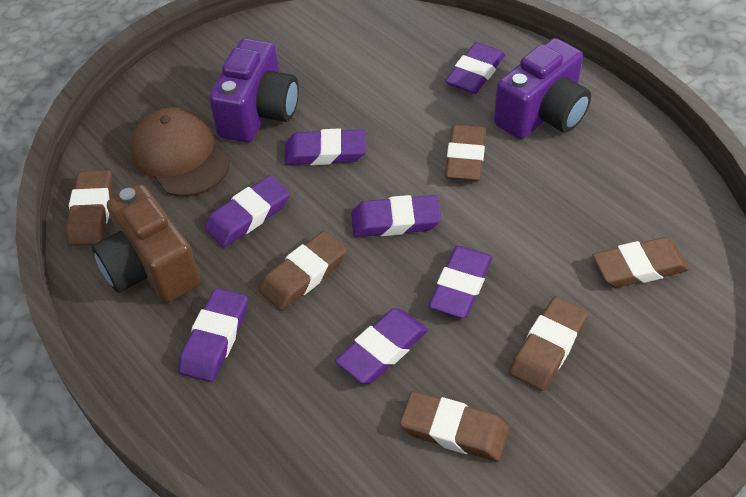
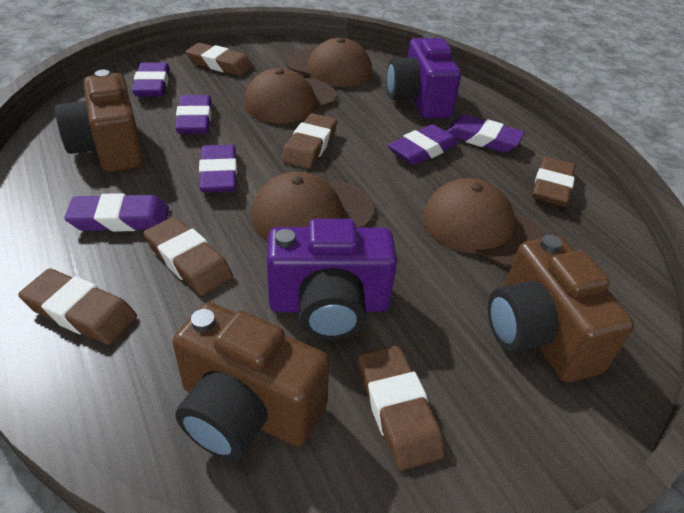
brown camera: [92,185,200,303] = 1 -> [55,70,144,172] [172,302,330,461] [488,235,634,382] = 3
brown cap: [130,107,230,197] = 1 -> [244,68,336,123] [251,172,374,241] [286,38,372,87] [422,178,545,267] = 4
purple eraser: [178,288,248,382] [204,175,290,247] [284,128,366,165] [335,308,428,384] [351,195,441,237] [429,246,492,318] [445,42,505,94] = 7 -> [64,193,169,232] [132,62,170,97] [175,95,212,134] [199,145,237,193] [388,124,458,166] [446,115,525,153] = 6

